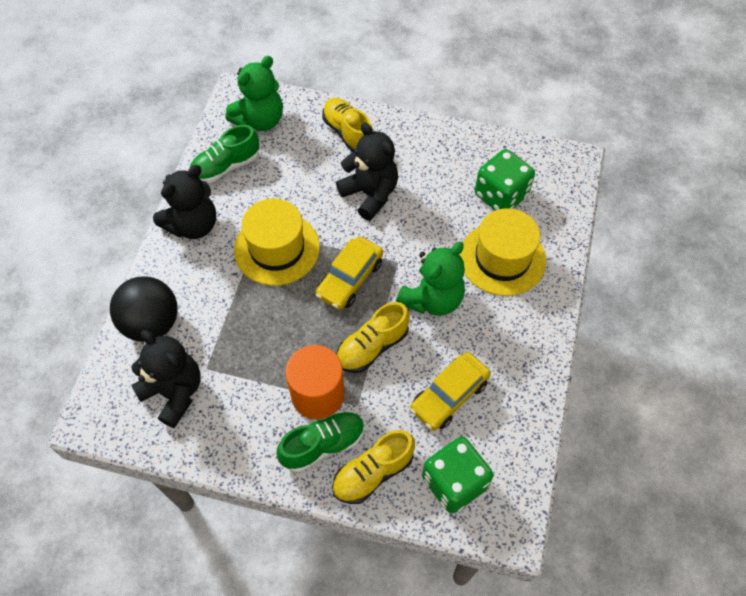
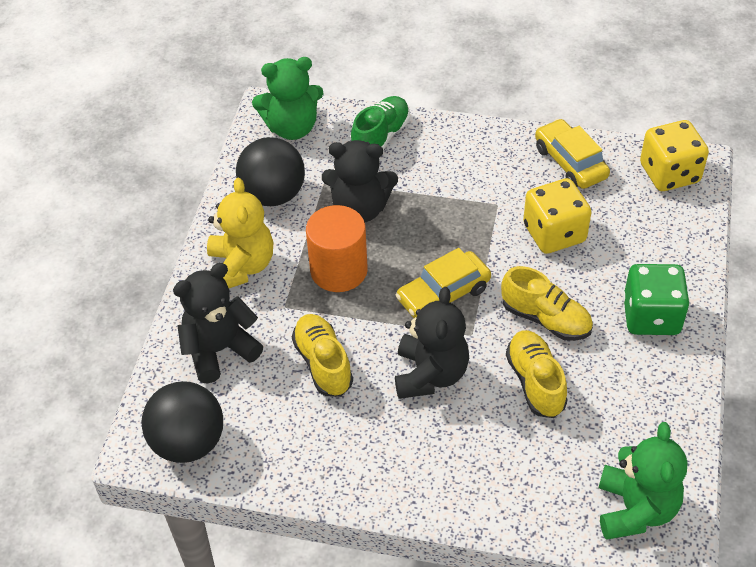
black ball: [110,276,178,342] = 1 -> [141,381,223,463] [236,137,305,206] = 2
green dice: [422,437,493,514] [475,149,535,211] = 2 -> [623,264,690,335] = 1
green shoe: [190,125,259,183] [276,411,364,472] = 2 -> [351,96,410,150] = 1
yellow dice: none = 0 -> [523,178,591,254] [640,120,709,191] = 2
yellow hat: [234,199,320,286] [460,208,546,296] = 2 -> none = 0
yellow teddy bear: none = 0 -> [207,178,273,288] = 1

